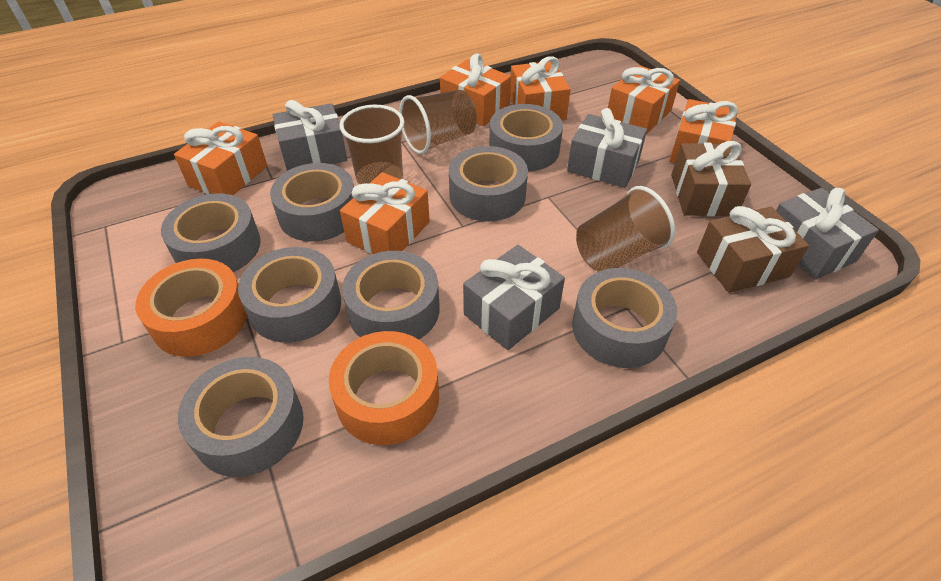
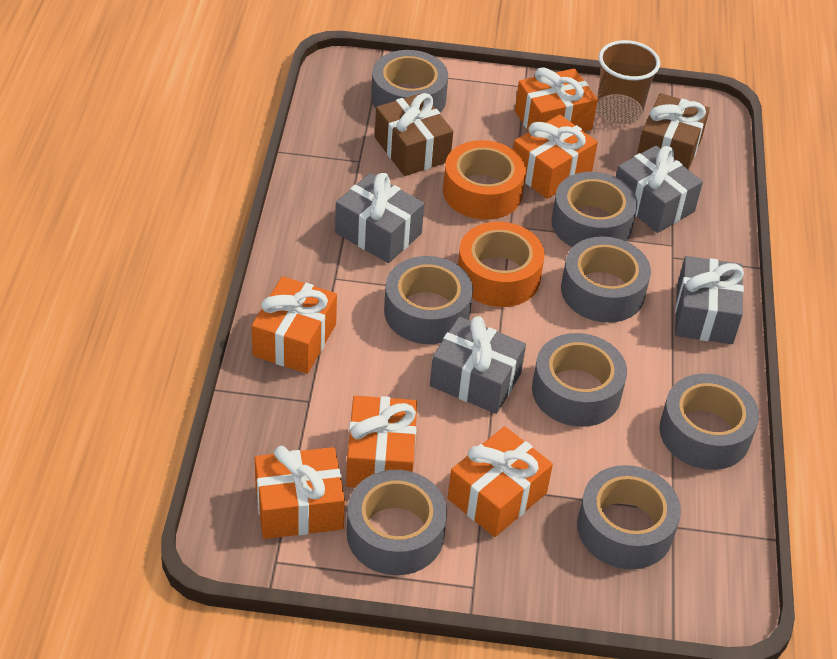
brown cup: [339,105,404,184] [399,90,477,154] [576,186,675,272] = 3 -> [596,40,660,124] = 1

